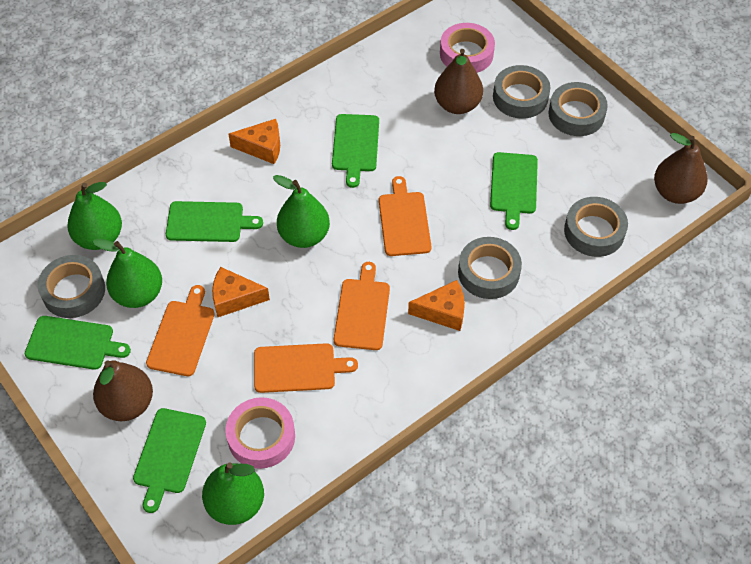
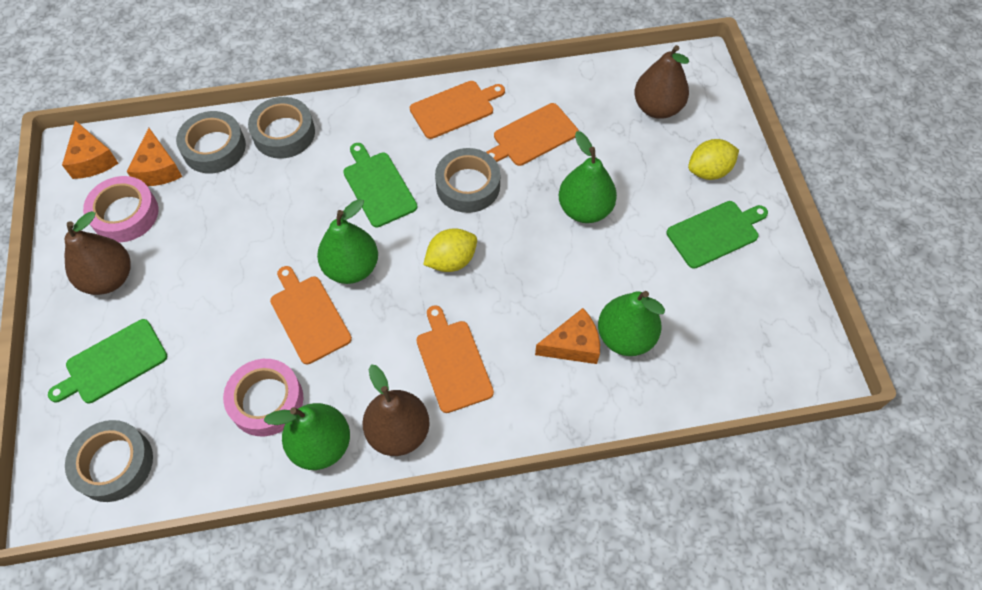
green cutting board: [25,316,131,370] [133,408,206,513] [166,201,263,242] [332,114,379,188] [490,152,538,230] = 5 -> [48,319,167,403] [343,143,417,228] [666,201,768,269] = 3
grey tape: [38,255,105,318] [458,237,522,299] [493,65,550,119] [548,82,608,136] [564,197,628,257] = 5 -> [65,420,153,502] [176,111,246,174] [248,97,315,159] [435,148,500,213] = 4
yellow lemon: none = 0 -> [423,228,477,272] [688,139,739,180] = 2

